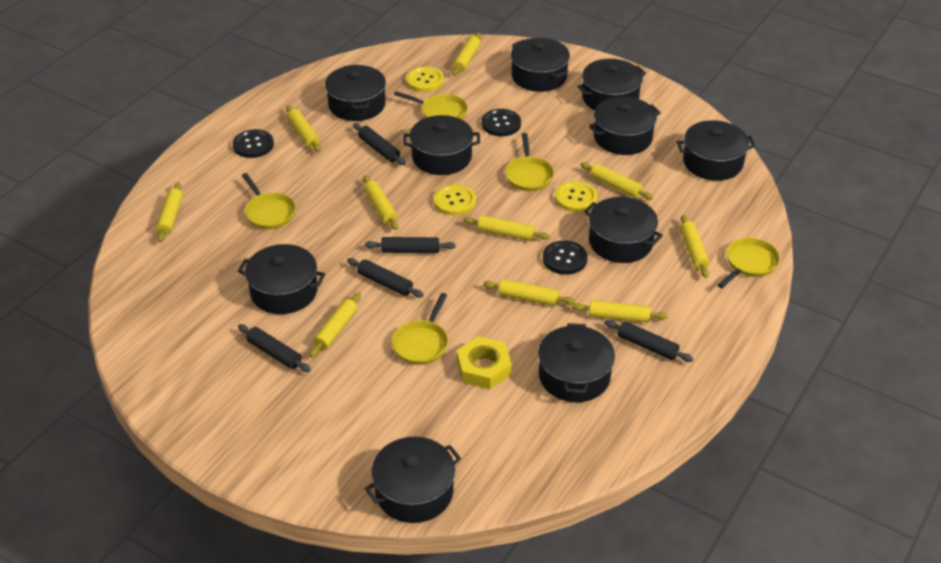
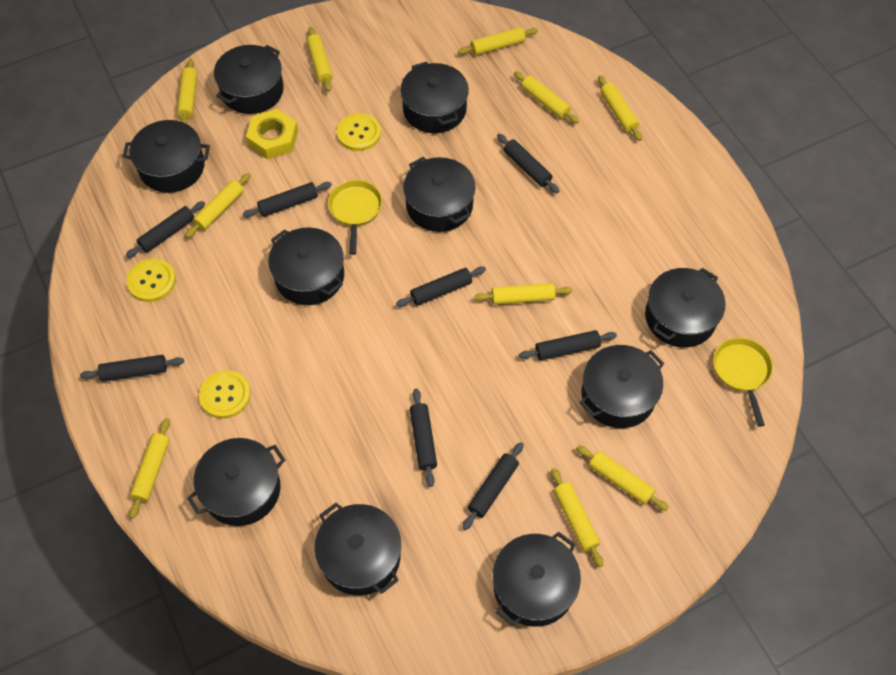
black button: [233,129,274,158] [481,109,521,136] [543,240,587,275] = 3 -> none = 0
black rolling pin: [238,324,311,372] [347,258,424,297] [353,123,405,165] [365,237,456,253] [604,320,693,362] = 5 -> [80,355,184,382] [126,201,205,258] [243,182,332,218] [396,266,486,307] [410,389,437,487] [462,442,524,530] [497,134,559,193] [519,330,617,360] = 8
yellow pan: [242,173,296,229] [392,293,448,365] [394,91,468,120] [505,133,554,191] [718,237,780,288] = 5 -> [328,180,382,255] [713,338,773,427] = 2

